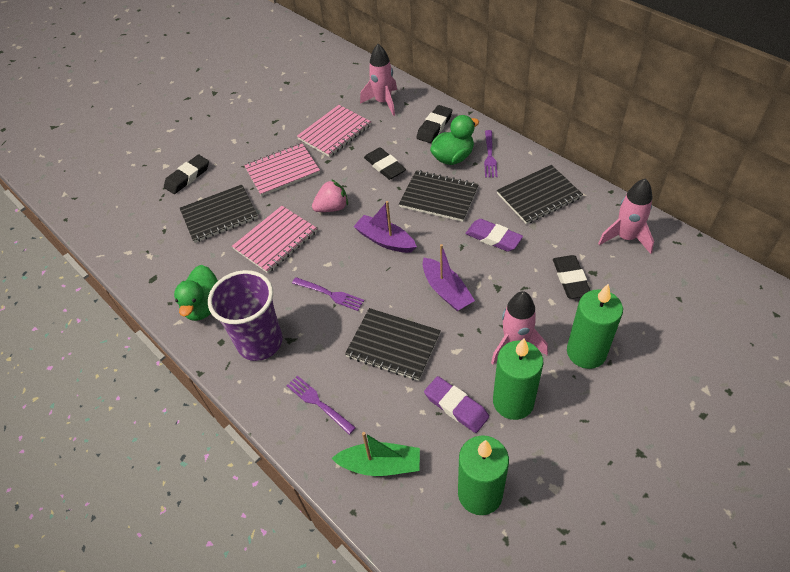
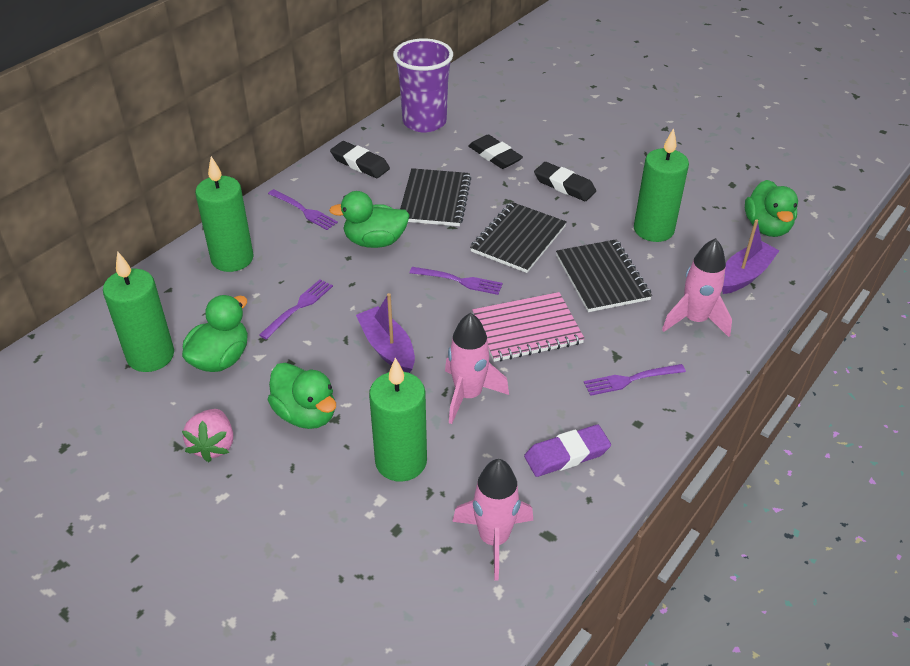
black eraser: [164,155,209,194] [364,147,406,180] [416,105,452,143] [553,255,590,299] = 4 -> [330,141,390,178] [468,134,523,169] [534,162,596,201] = 3
black notebook: [180,184,258,243] [345,308,441,381] [399,170,479,222] [497,165,583,224] = 4 -> [400,168,471,226] [470,202,567,273] [556,239,652,312] = 3
green boat: [331,432,420,476] = 1 -> none = 0
green candle: [458,435,509,515] [493,338,543,420] [567,284,623,369] = 3 -> [103,251,174,372] [195,156,254,272] [369,358,427,482] [634,128,689,242] = 4
green duck: [174,265,219,321] [430,115,479,165] = 2 -> [182,295,248,372] [268,363,336,429] [329,191,410,248] [745,180,798,237] = 4
pink notebook: [232,206,317,273] [244,143,320,196] [297,105,371,157] = 3 -> [472,292,585,362] = 1
purple eraser: [424,376,489,433] [465,219,523,252] = 2 -> [524,425,611,477] = 1
purple fork: [287,376,356,435] [292,277,364,311] [484,130,498,178] = 3 -> [259,279,333,340] [268,189,338,230] [410,267,503,295] [584,364,686,396] = 4

